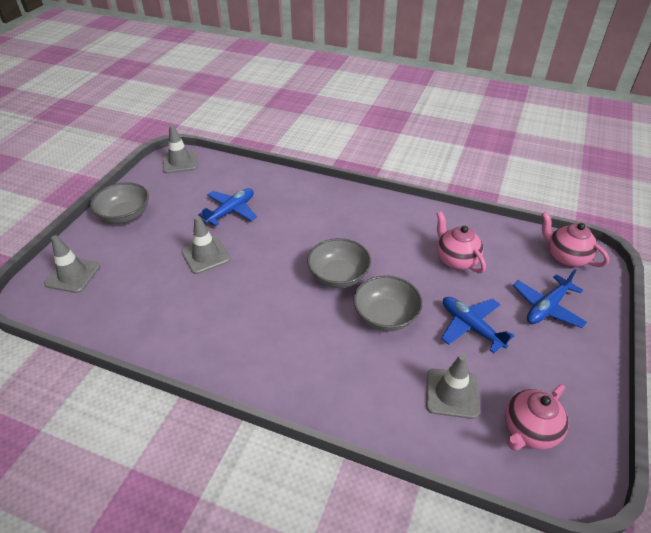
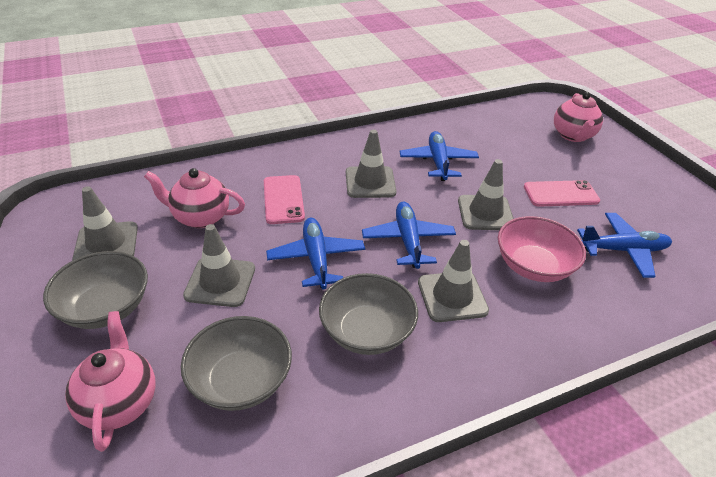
blue plane: [198,188,257,226] [441,297,515,353] [513,269,587,328] = 3 -> [266,218,365,289] [362,201,456,269] [400,131,479,181] [577,213,672,278] = 4
grey traffic cone: [44,235,100,293] [163,125,198,174] [181,216,231,274] [426,354,479,419] = 4 -> [72,186,138,261] [183,224,255,307] [346,129,396,198] [418,240,489,322] [458,159,514,230] = 5
pink bowl: none = 0 -> [498,216,586,282] = 1
pink phone: none = 0 -> [264,175,305,224] [524,180,600,207] = 2

